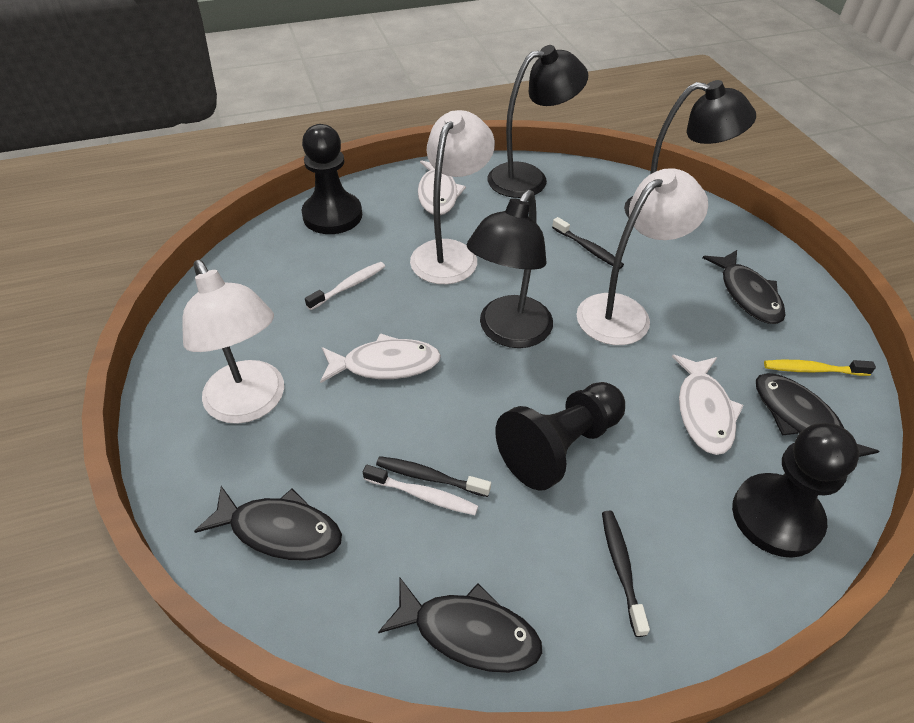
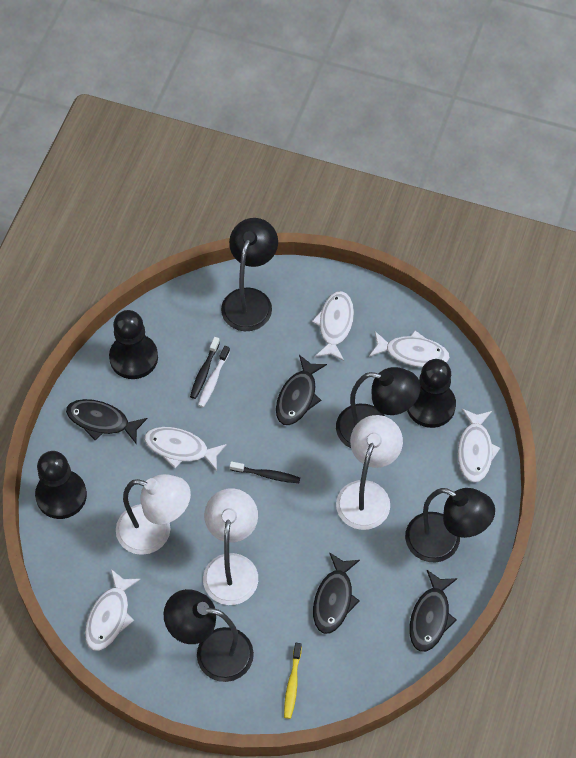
black lamp: [467,190,553,348] [488,45,588,198] [624,80,756,218] = 3 -> [164,589,254,682] [221,218,278,331] [336,367,421,448] [405,488,495,562] = 4
black toothbrush: [376,456,491,497] [552,217,624,269] [602,511,650,637] = 3 -> [190,337,220,399] [230,461,300,483] = 2
white fish: [320,333,441,383] [418,160,466,215] [672,355,744,455] = 3 -> [85,569,141,651] [144,427,227,471] [312,291,354,361] [369,331,450,367] [458,409,500,483] = 5
white toothbrush: [305,262,385,310] [363,465,478,515] = 2 -> [198,346,230,407] = 1

